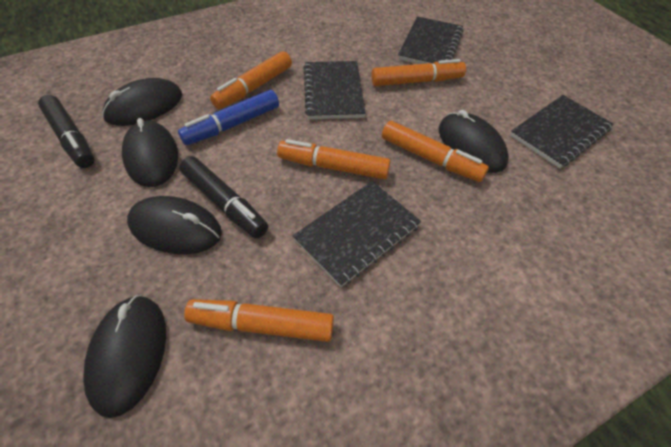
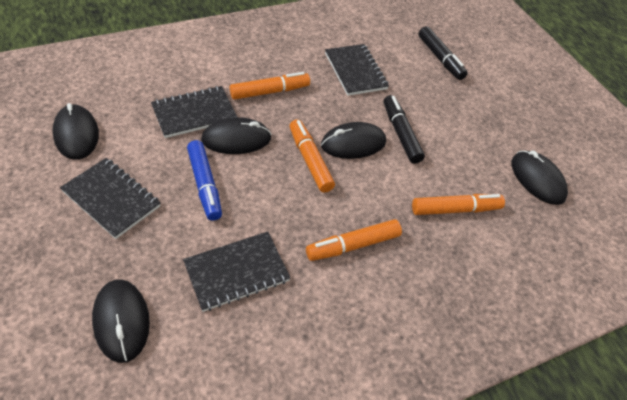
orange marker: [184,299,334,342] [210,51,292,109] [277,139,390,179] [371,59,466,86] [382,121,489,182] = 5 -> [230,72,310,100] [290,119,335,192] [306,219,402,261] [412,194,505,215] = 4

